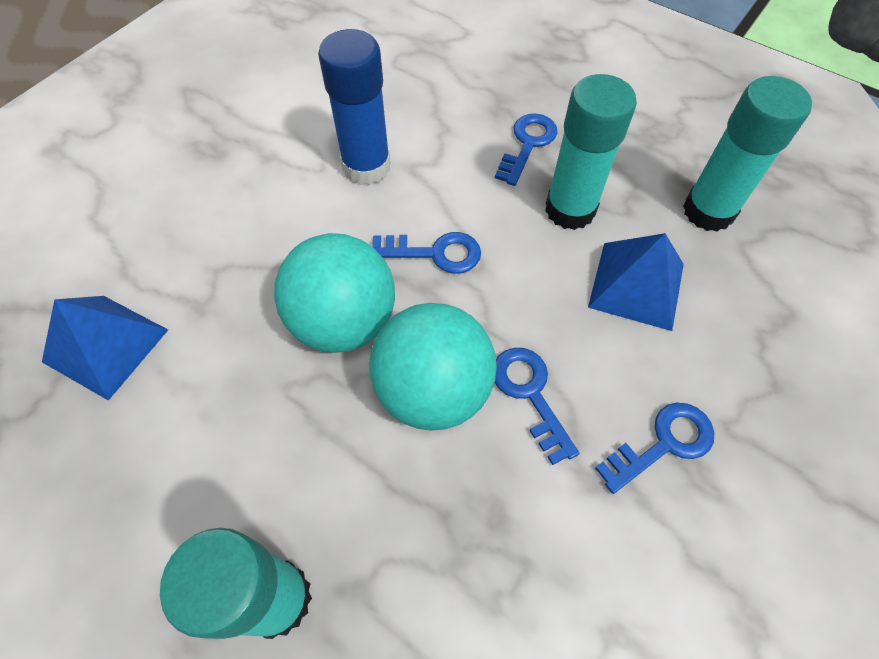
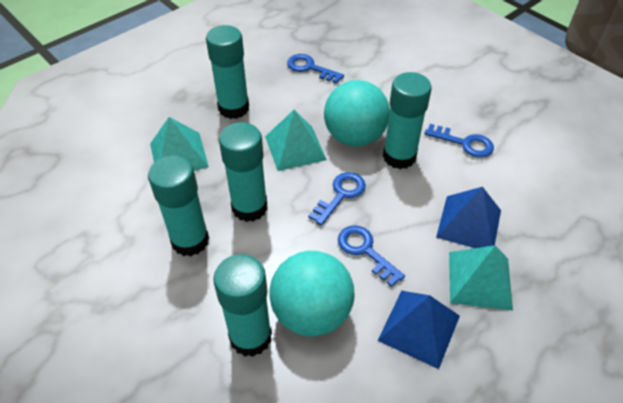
blue glue stick: [318,29,391,185] = 1 -> none = 0
turquoise glue stick: [160,528,312,639] [545,74,637,230] [683,76,812,232] = 3 -> [148,156,209,256] [206,25,249,119] [213,254,272,357] [219,122,268,222] [383,72,432,169] = 5
turquoise pyramid: none = 0 -> [150,117,209,171] [265,110,327,171] [449,245,513,311] = 3

